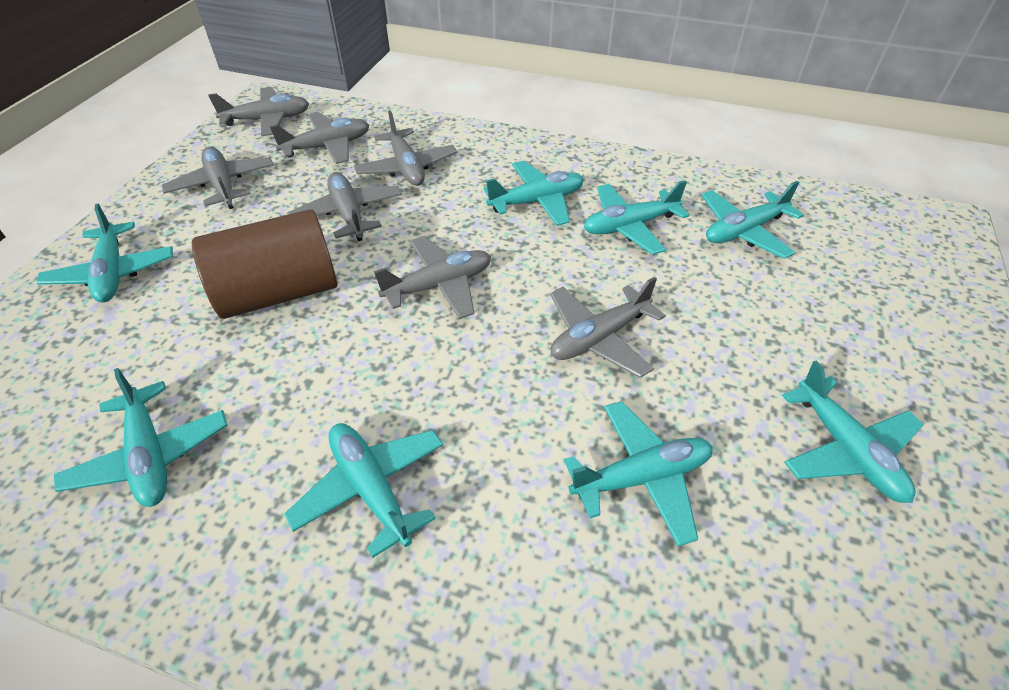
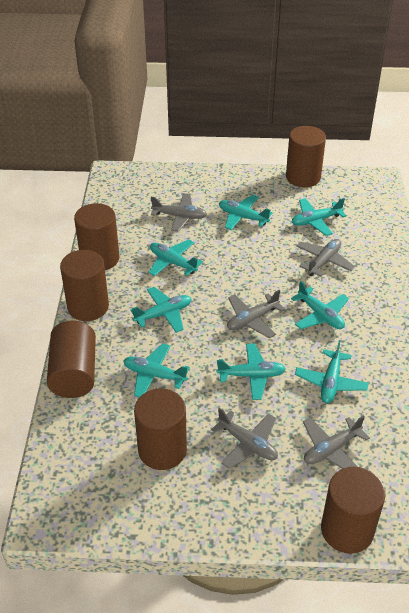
brown cylinder: [192,209,337,319] = 1 -> [47,321,96,398] [60,250,109,321] [74,203,119,270] [134,388,187,470] [286,126,326,187] [321,467,385,554] = 6
grey plane: [162,147,274,209] [208,87,309,136] [270,112,369,164] [288,172,402,241] [354,110,457,186] [374,236,491,319] [550,277,666,378] = 7 -> [151,193,207,232] [211,408,278,469] [227,290,285,338] [296,239,355,277] [303,415,370,469] = 5

